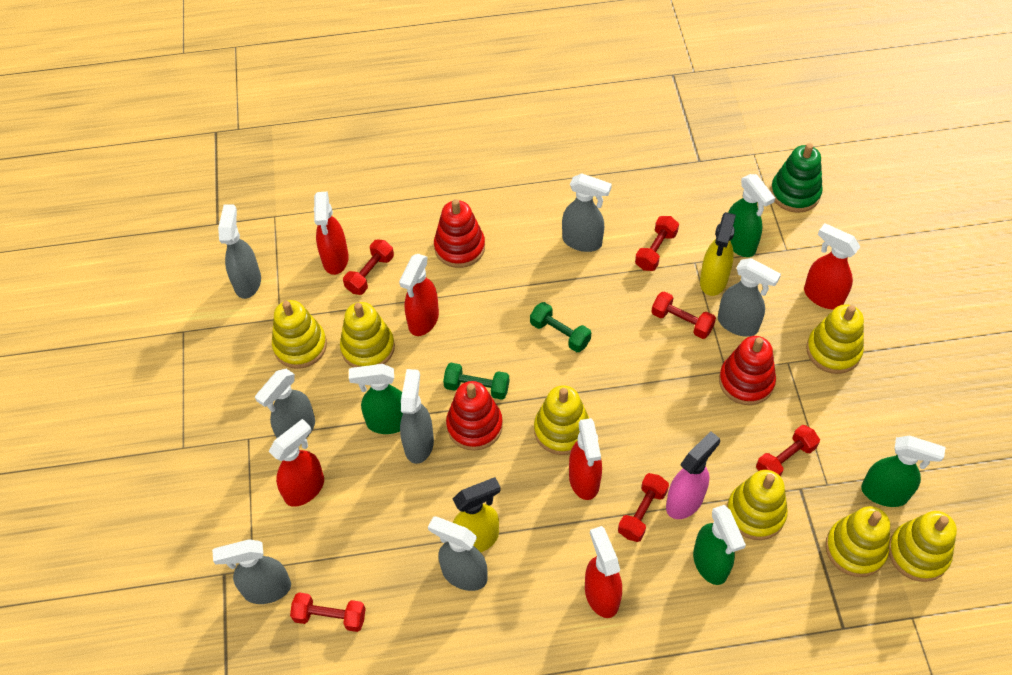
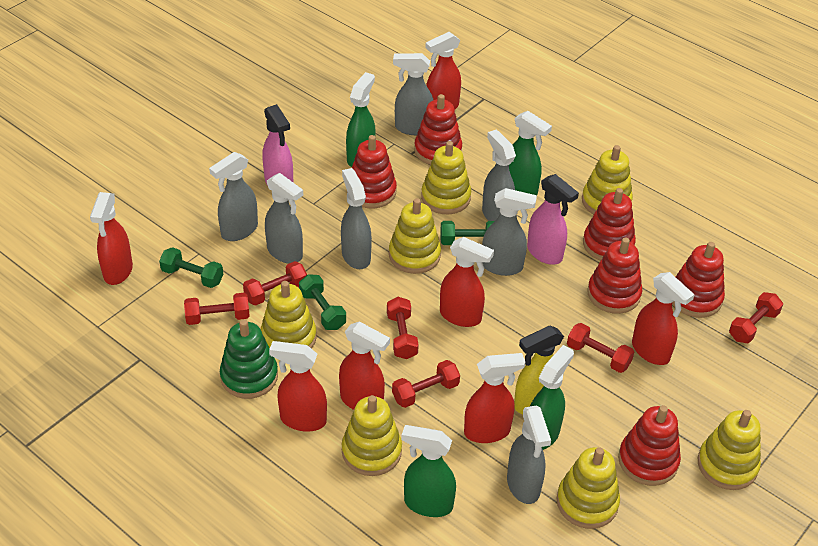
green dumbbell: [443,363,509,400] [530,302,591,352] = 2 -> [159,247,223,288] [299,274,346,330] [440,221,495,245] = 3
pink spray bottle: [666,431,720,519] = 1 -> [262,104,293,186] [527,174,579,265] = 2
red spray bottle: [269,419,324,507] [314,191,349,275] [399,254,439,336] [569,418,602,500] [585,526,622,618] [804,223,860,309] = 6 -> [90,192,133,285] [269,341,327,432] [339,321,390,410] [425,32,461,109] [440,237,494,327] [464,353,525,443] [632,272,695,365] = 7
red stacking toy: [434,199,485,268] [446,381,503,451] [719,336,776,405] = 3 -> [347,135,397,208] [414,94,462,165] [583,188,636,261] [587,237,642,314] [618,405,681,486] [672,242,725,318] = 6
yellow spray bottle: [452,477,501,552] [700,212,736,296] = 2 -> [514,325,564,414] = 1

